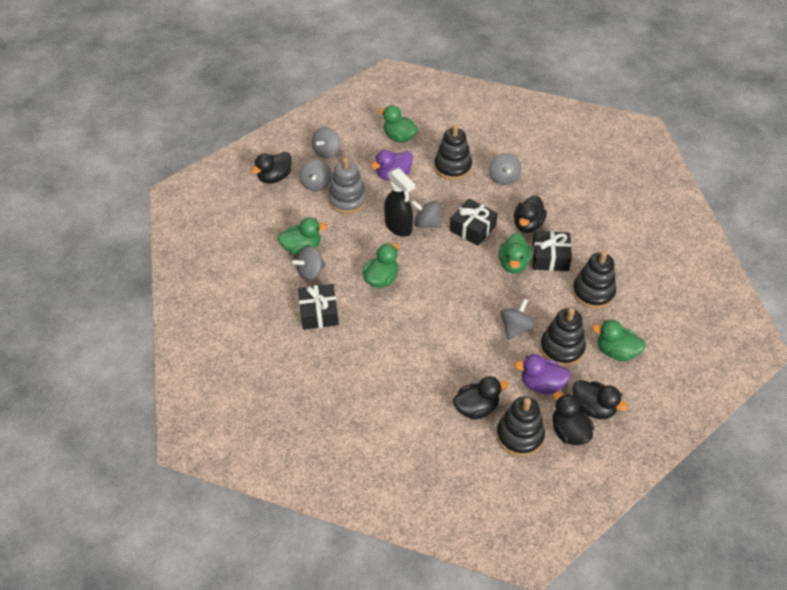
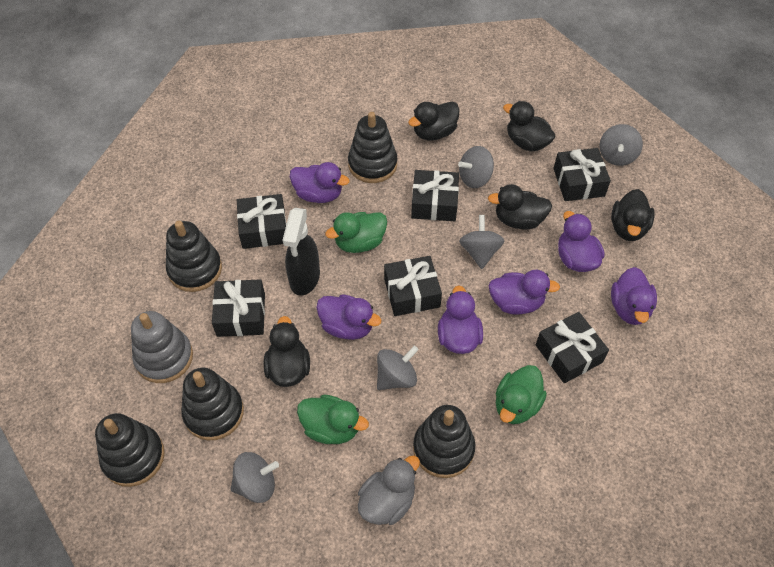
black gift: [298,284,339,330] [450,199,498,246] [532,231,572,271] = 3 -> [212,279,265,337] [237,194,286,249] [384,256,442,316] [411,170,459,221] [536,312,609,383] [553,148,611,201] = 6
black stacking toy: [434,124,472,180] [497,396,545,457] [540,308,586,366] [572,251,616,309] = 4 -> [95,413,165,487] [166,221,222,292] [181,368,244,440] [348,112,398,183] [413,405,475,478] = 5
green duck: [278,218,327,255] [362,243,399,288] [379,105,418,143] [499,233,532,273] [592,320,646,361] = 5 -> [297,394,369,444] [325,212,387,253] [496,365,547,424] = 3
grey duck: none = 0 -> [358,455,420,525] = 1
grey spinning top: [292,246,326,281] [299,159,332,191] [312,127,340,158] [411,200,442,228] [490,153,521,185] [500,299,535,340] = 6 -> [230,452,279,503] [377,346,419,390] [458,146,494,188] [459,215,504,269] [600,124,643,166] = 5
purple duck: [371,150,413,181] [514,354,571,394] = 2 -> [290,162,350,203] [316,294,381,340] [438,285,483,354] [489,270,560,315] [558,211,605,272] [611,267,657,325] = 6

